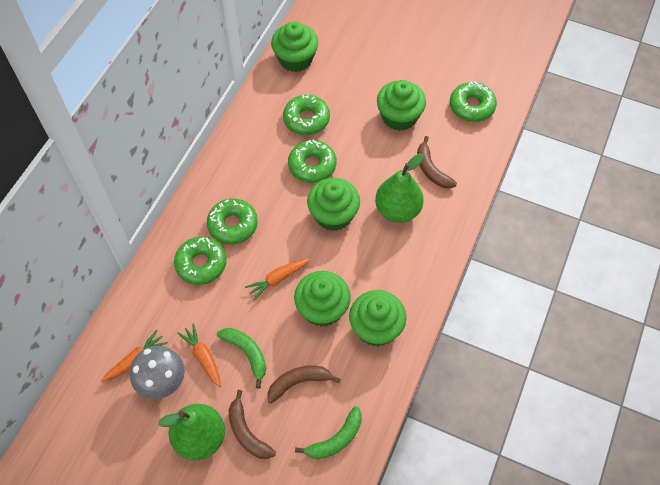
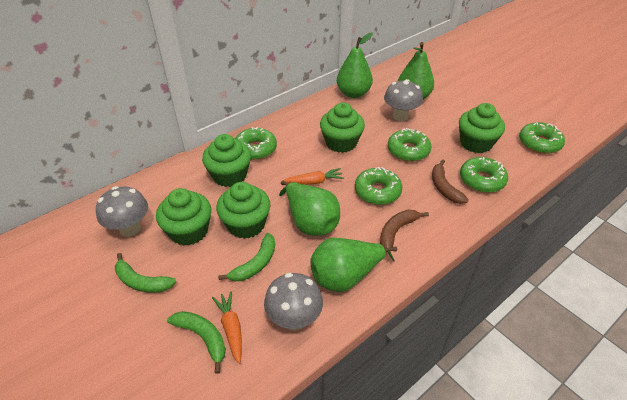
brown banana: [229,390,276,459] [267,365,341,403] [417,136,457,189] = 3 -> [380,210,429,252] [432,159,469,204] = 2
green banana: [217,328,266,389] [295,406,362,459] = 2 -> [115,253,176,293] [167,311,226,374] [218,233,275,281] = 3
green pear: [158,404,225,460] [375,153,424,223] = 2 -> [279,181,340,236] [310,238,397,292] [337,33,373,98] [398,42,434,100] = 4
grey mushroom: [130,346,185,399] = 1 -> [96,186,148,237] [264,273,323,330] [384,79,423,121] = 3
orange carrot: [101,330,168,382] [177,323,221,387] [245,259,309,301] = 3 -> [212,291,242,364] [283,168,344,185] = 2

